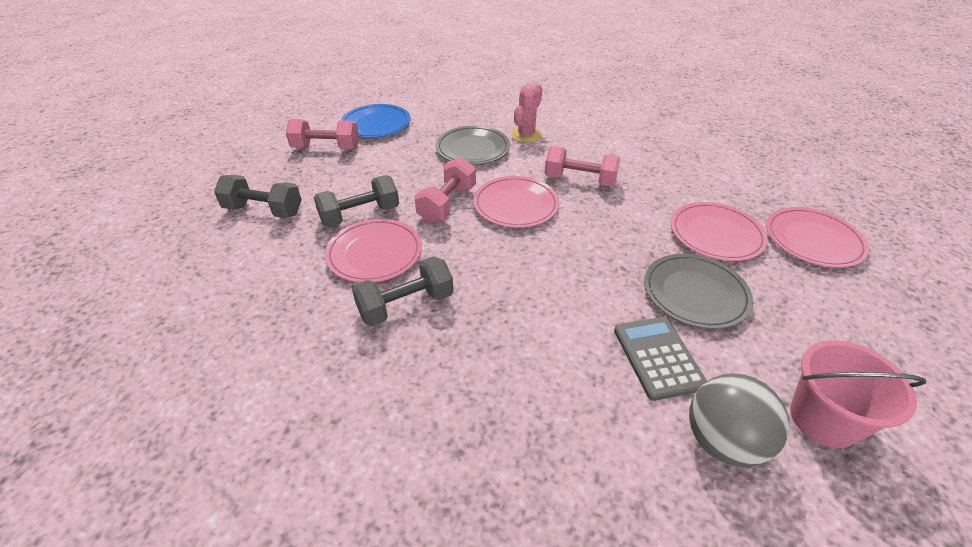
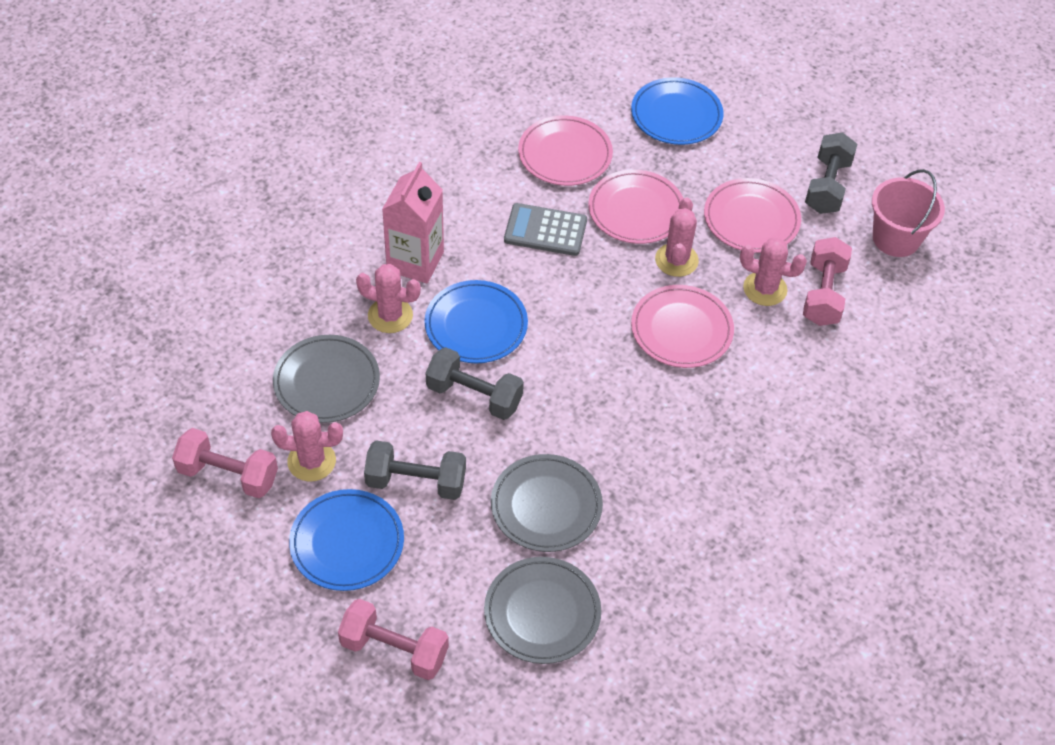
blue plate: [341,104,411,138] = 1 -> [289,489,404,591] [425,280,528,363] [631,77,724,145] = 3
grey ball: [689,373,789,467] = 1 -> none = 0
grey plate: [436,126,510,165] [644,254,753,329] = 2 -> [273,335,380,423] [484,557,601,664] [491,454,603,552] = 3
pink cactus: [511,84,542,143] = 1 -> [271,411,343,482] [356,264,421,333] [655,197,699,277] [740,238,807,306] = 4
pink carton: none = 0 -> [382,162,444,283] = 1

